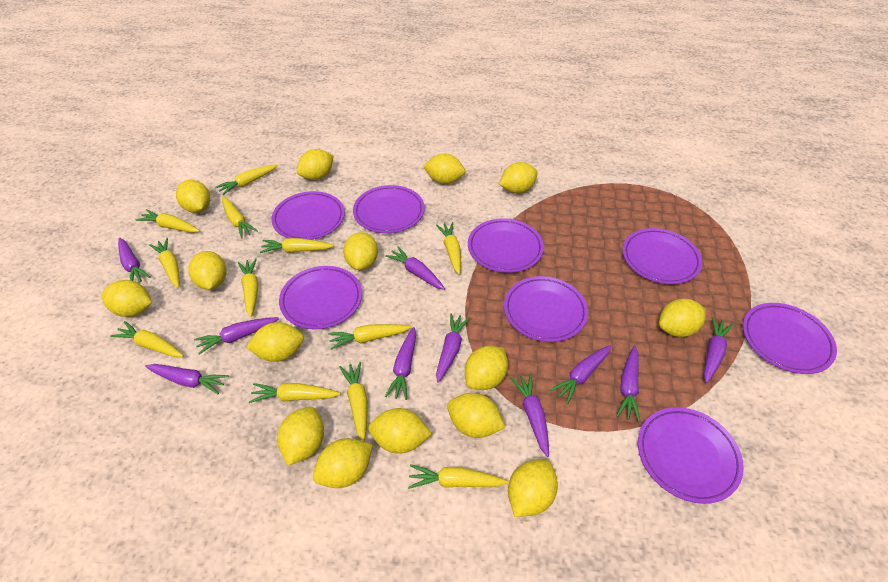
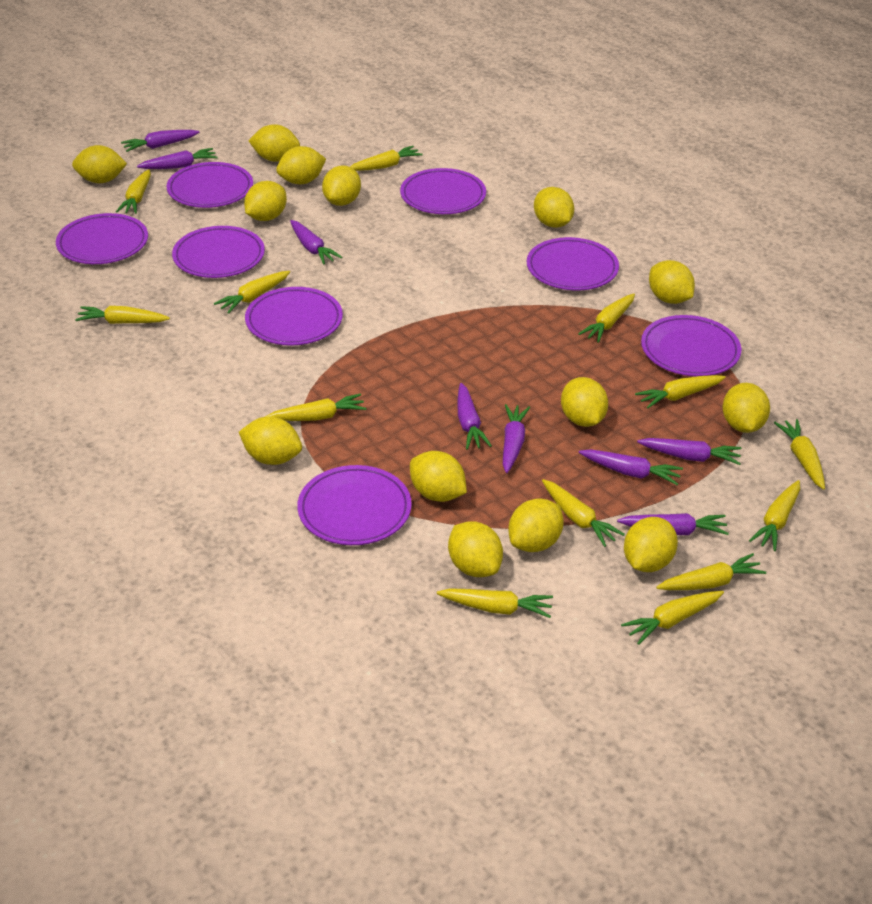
purple carrot: [118,238,151,282] [145,364,229,394] [194,317,279,355] [385,246,445,290] [385,327,416,400] [436,313,470,383] [510,373,549,457] [550,345,611,404] [616,346,640,422] [704,317,733,383] = 10 -> [121,130,199,152] [137,148,218,169] [290,220,342,265] [457,383,492,450] [503,404,530,473] [579,449,683,485] [617,513,729,535] [637,438,741,465] = 8
yellow carrot: [110,321,184,357] [136,209,200,233] [149,238,180,288] [215,164,278,195] [222,197,258,239] [238,258,258,317] [249,383,341,403] [260,238,334,253] [328,324,412,350] [339,362,367,442] [408,464,508,489] [436,222,461,275] = 12 -> [75,306,170,324] [116,169,151,214] [214,271,290,314] [265,393,366,421] [350,146,422,171] [437,588,553,618] [542,479,625,547] [578,294,635,343] [621,591,724,645] [635,375,726,409] [656,553,766,590] [749,480,800,551] [774,419,825,490] = 13
yellow lemon: [102,280,152,317] [176,180,210,213] [188,251,227,290] [246,322,304,362] [277,407,324,465] [297,149,334,180] [313,438,373,488] [343,232,378,270] [368,408,432,454] [423,154,465,184] [447,393,505,438] [465,346,508,390] [499,162,538,193] [508,460,558,517] [659,299,706,337] = 15 -> [72,145,127,183] [239,417,302,465] [244,181,287,221] [248,124,300,162] [276,146,326,184] [322,166,361,206] [410,451,467,502] [448,521,503,577] [508,498,564,552] [534,187,574,228] [561,377,608,427] [624,517,678,572] [649,260,695,304] [723,383,770,433] = 14

